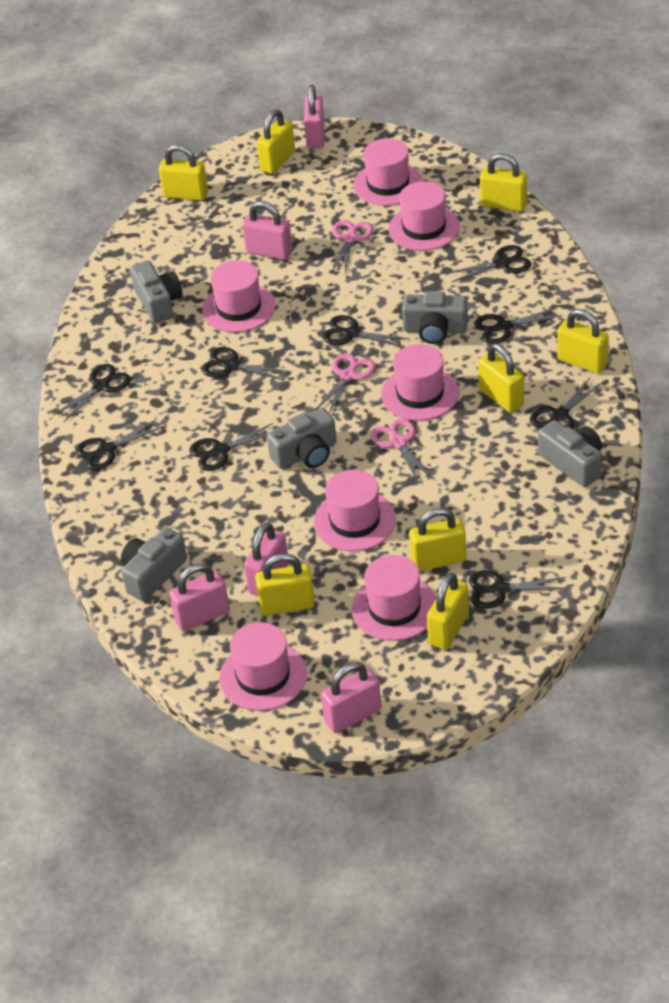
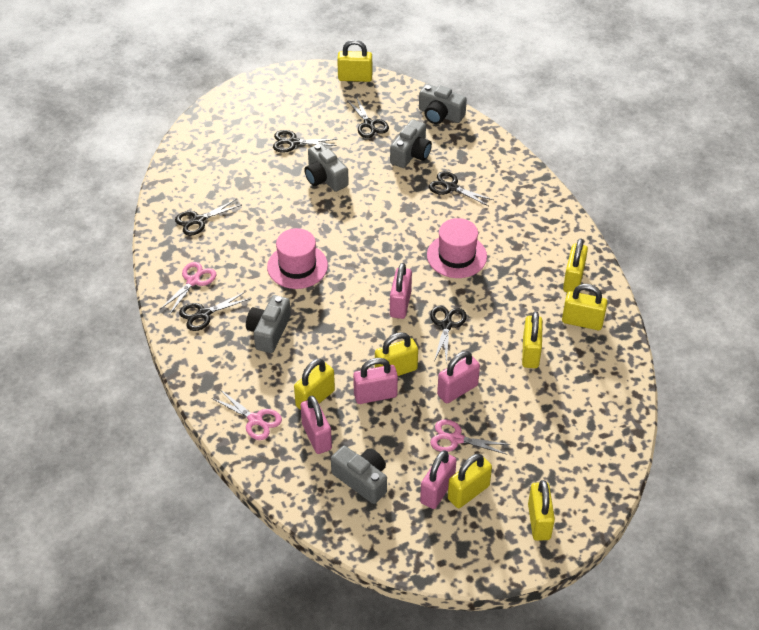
black scissors: [53,364,130,423] [76,419,164,470] [189,423,273,471] [201,347,289,380] [322,315,410,348] [447,245,531,283] [469,570,569,609] [474,307,562,344] [530,378,603,429] = 9 -> [175,199,242,236] [179,291,250,331] [273,130,337,153] [347,96,389,138] [429,171,494,206] [430,306,467,364] = 6
pink hat: [202,260,276,332] [219,622,307,711] [314,470,396,551] [352,555,436,641] [353,138,423,206] [381,344,459,421] [388,181,460,251] = 7 -> [267,228,328,289] [427,218,487,278] = 2

